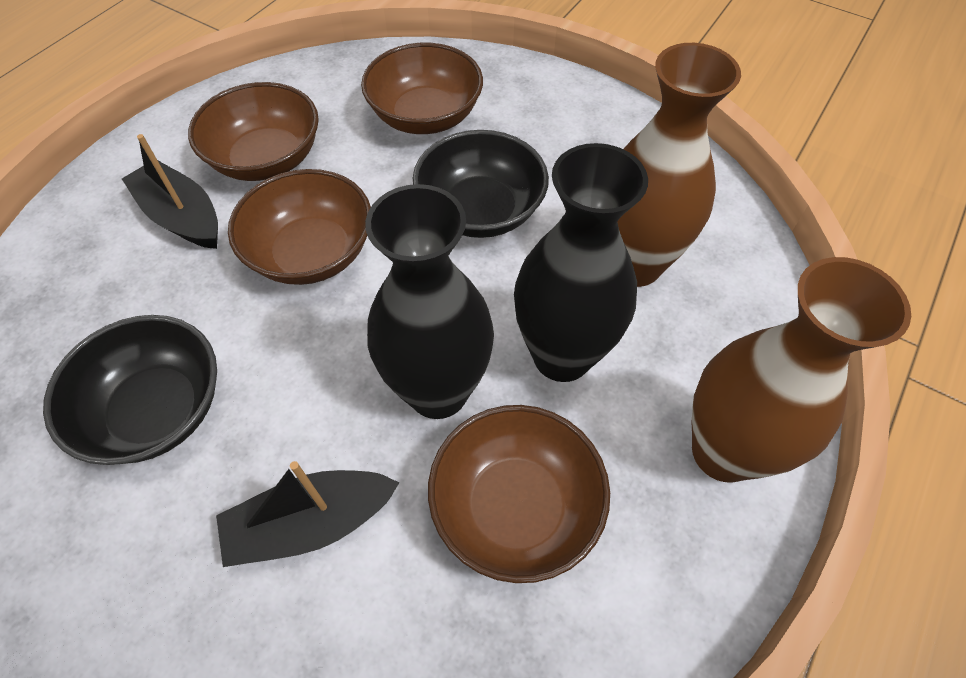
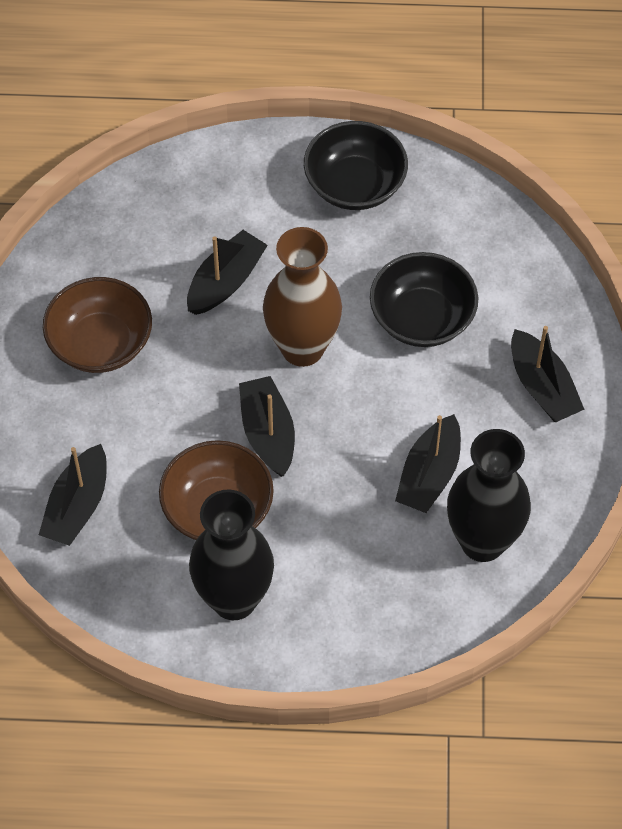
black boat: [122,134,218,249] [216,461,400,567] = 2 -> [39,444,107,546] [187,230,268,315] [239,376,295,477] [395,414,461,513] [511,326,585,422] = 5
brown bowl: [188,82,319,181] [228,169,371,285] [361,43,483,134] [428,405,610,583] = 4 -> [43,277,152,373] [159,440,274,540] = 2
brown vase: [617,43,741,287] [691,257,911,482] = 2 -> [263,227,342,367] = 1

